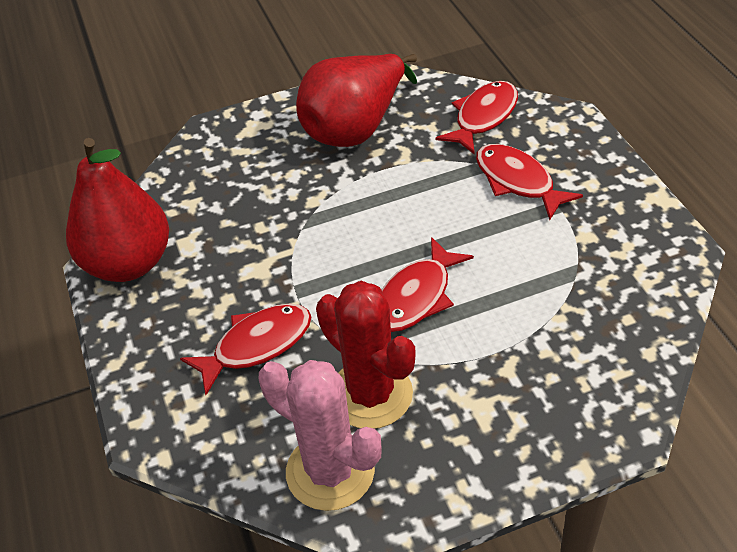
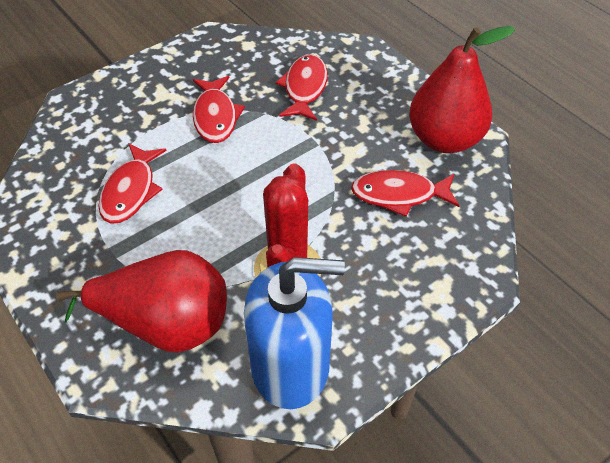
blue soap dispenser: none = 0 -> [244,257,345,409] = 1
pink cactus: [258,360,382,511] = 1 -> none = 0

